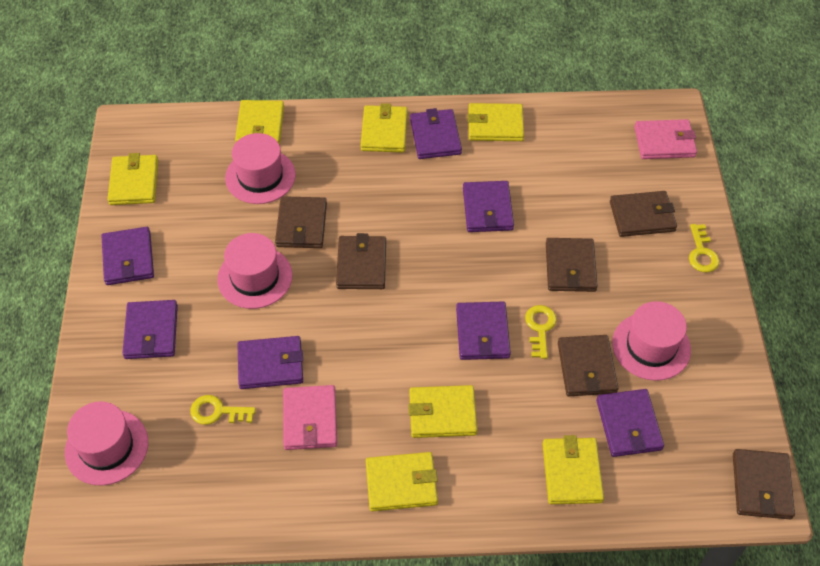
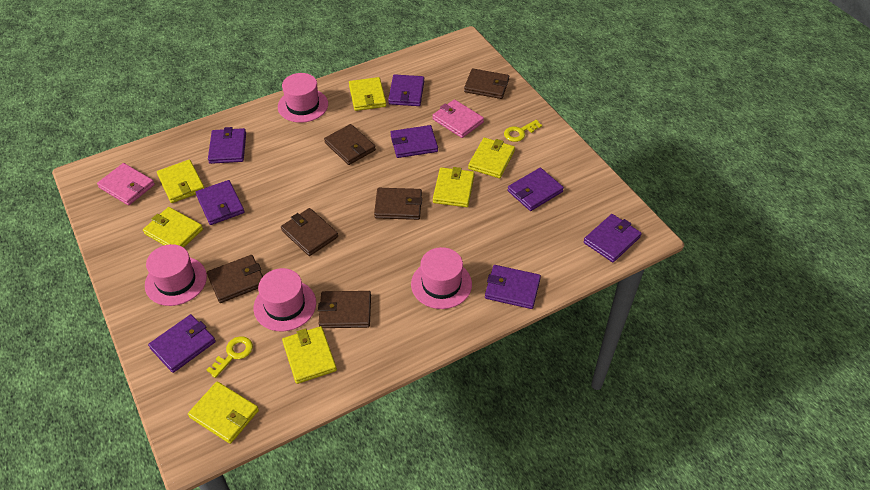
purple wallet: [102,227,154,285] [122,300,178,359] [237,336,303,389] [410,108,462,159] [456,302,511,360] [463,181,514,232] [596,389,664,457] = 7 -> [148,314,216,373] [195,180,245,225] [208,127,246,164] [388,74,424,106] [390,125,438,158] [485,265,541,309] [508,168,564,211] [583,214,642,262] = 8
yellow key: [190,395,256,425] [525,305,557,359] [689,224,719,273] = 3 -> [207,336,253,378] [504,120,542,142] = 2

